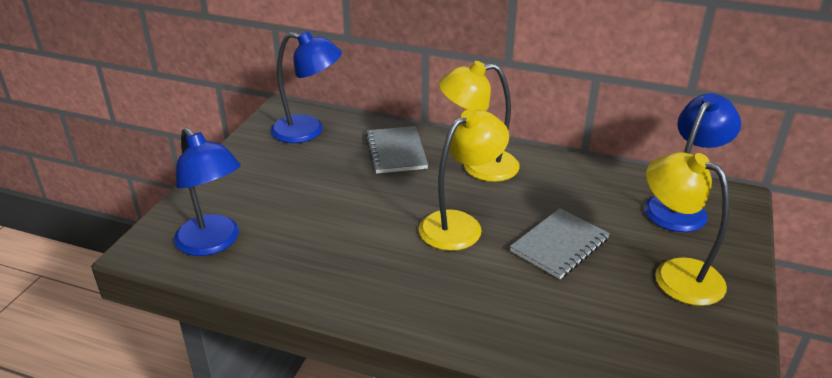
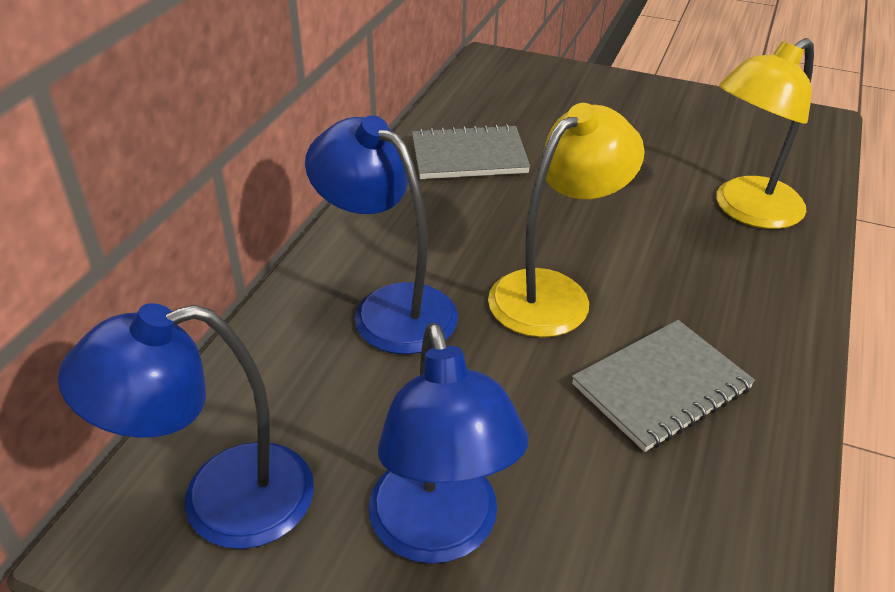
yellow lamp: [419,109,509,251] [439,61,520,182] [646,152,730,306] = 3 -> [488,103,645,337] [716,38,814,229] = 2

